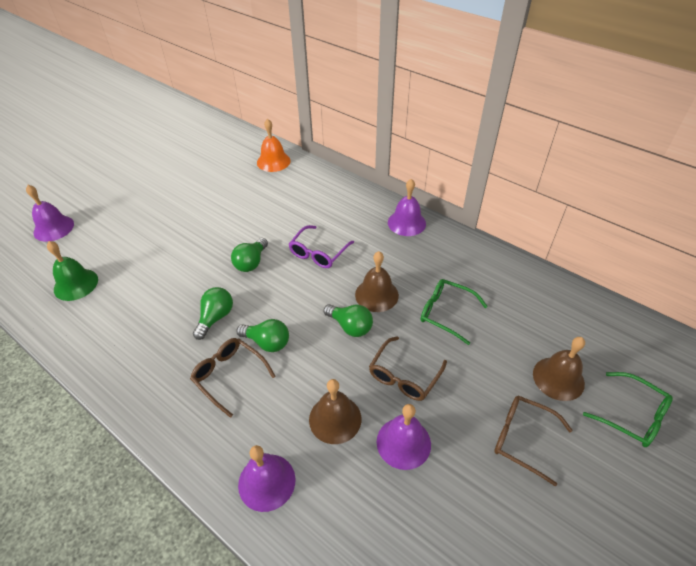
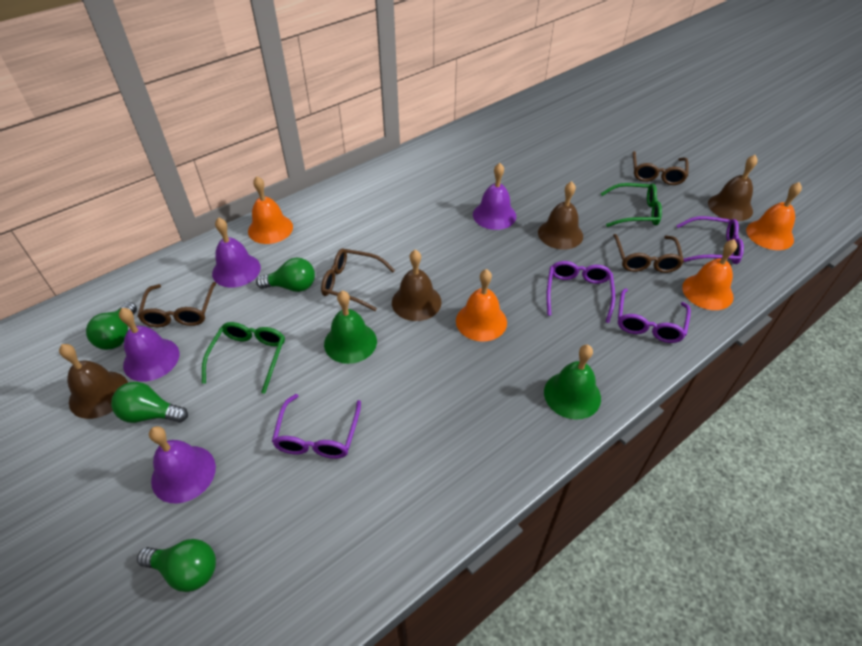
brown bell: [309,379,361,444] [355,251,399,312] [533,337,585,401] = 3 -> [59,344,128,419] [392,250,442,321] [538,181,583,249] [708,155,758,221] = 4
brown glasses: [190,338,276,418] [369,336,447,401] [494,396,573,487] = 3 -> [137,282,216,327] [321,248,395,311] [613,234,684,273] [632,151,689,185] = 4
green bell: [47,241,98,301] = 1 -> [324,291,377,364] [544,345,601,420] = 2
orange bell: [257,119,291,172] = 1 -> [248,176,293,244] [456,269,507,342] [682,239,737,310] [746,182,802,250] = 4
purple glasses: [289,225,354,268] = 1 -> [272,394,361,459] [547,261,615,323] [618,288,691,343] [676,216,744,264] = 4

